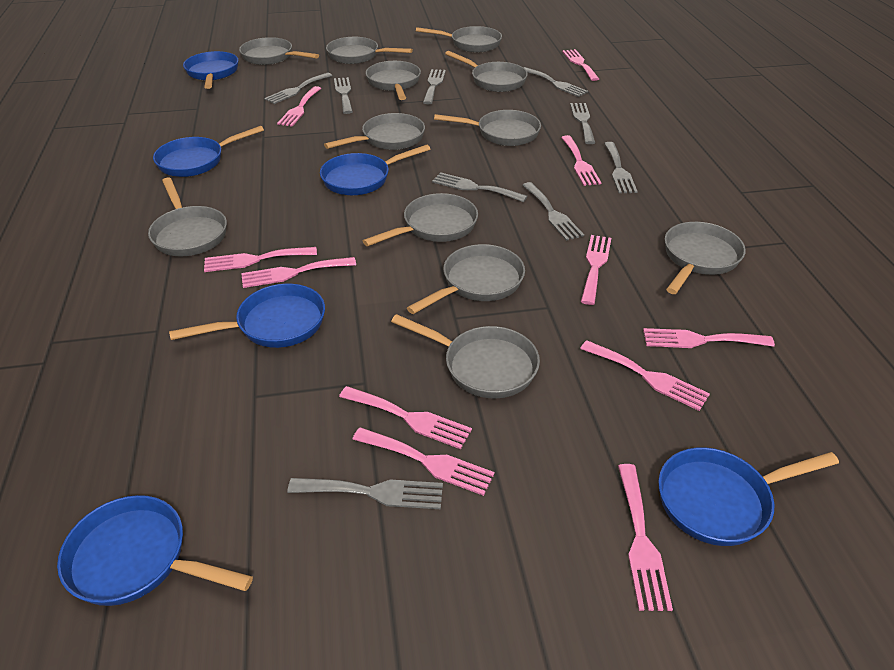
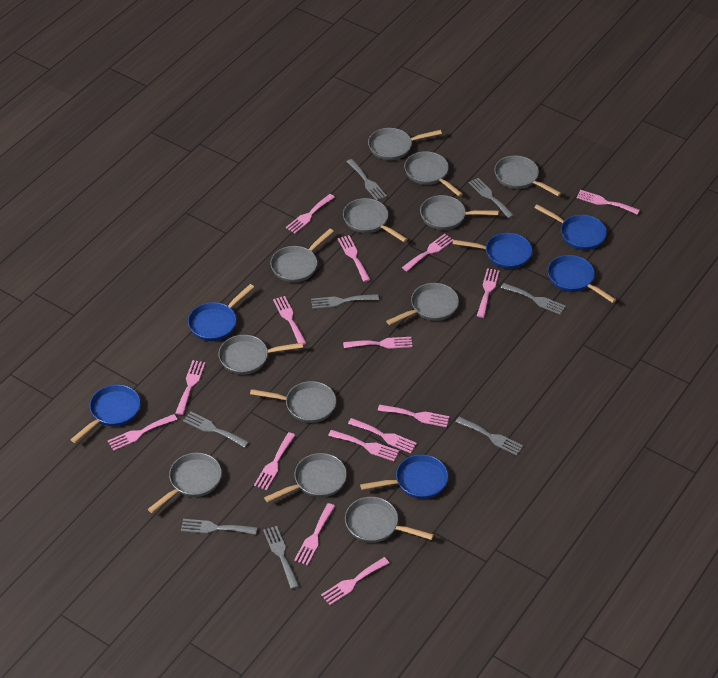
grey fork: [264,73,333,104] [288,478,443,509] [334,77,353,114] [423,69,446,104] [432,172,527,202] [522,182,584,241] [524,67,588,97] [570,103,595,144] [604,142,638,193] = 9 -> [181,519,257,535] [183,412,249,448] [263,526,299,589] [311,294,379,309] [346,159,387,201] [456,417,523,456] [469,178,514,218] [501,283,566,314] = 8
pink fork: [204,247,317,272] [241,257,356,288] [277,86,321,127] [339,386,472,449] [352,427,495,496] [561,135,601,186] [562,49,599,81] [580,340,710,411] [581,235,611,305] [618,464,673,611] [643,328,775,348] = 11 -> [108,414,177,451] [176,360,205,415] [254,432,296,490] [273,296,306,345] [286,194,335,233] [294,503,335,566] [321,557,389,605] [328,430,399,461] [338,235,370,282] [343,337,413,349] [348,418,417,453] [378,404,449,427] [402,234,453,271] [477,268,499,318] [576,190,640,215] = 15

